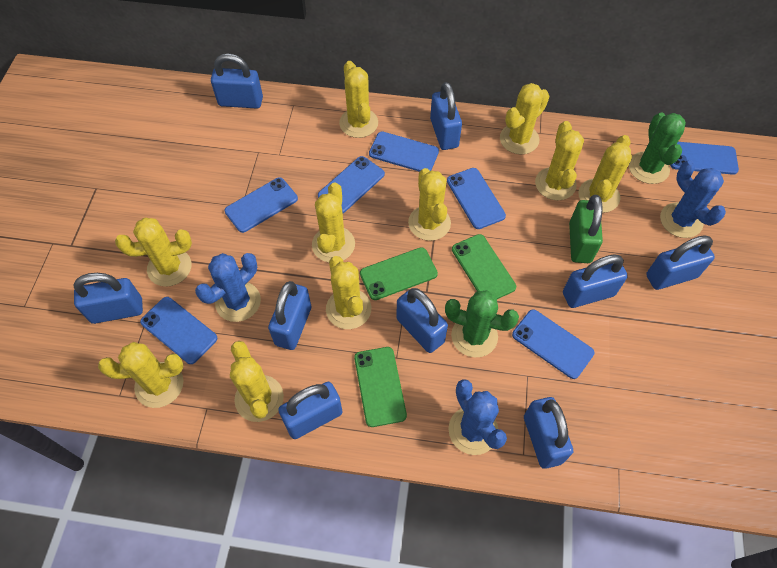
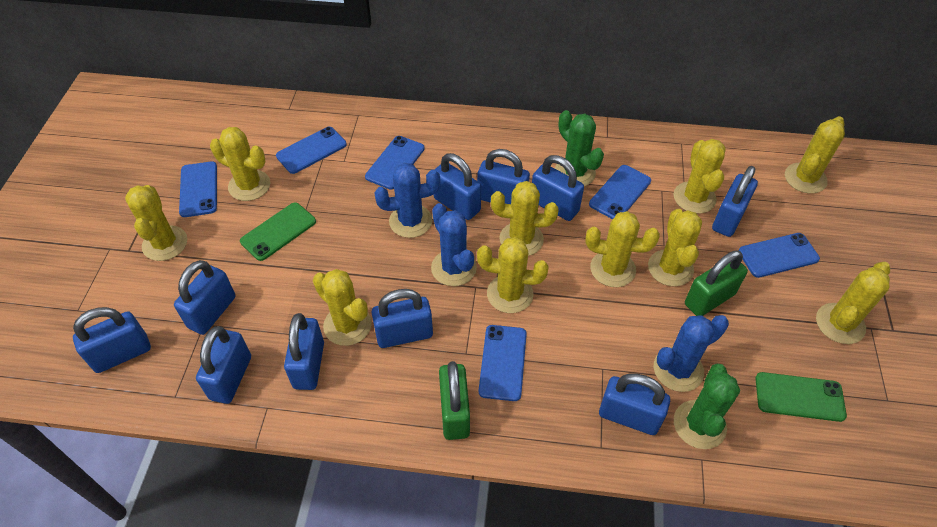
blue padlock: [74,273,143,324] [211,53,263,109] [268,281,311,350] [278,382,343,439] [396,288,448,353] [430,82,462,150] [524,397,573,469] [563,254,628,308] [646,235,715,290] = 9 -> [73,307,151,373] [174,260,235,335] [196,326,251,404] [284,313,324,390] [371,289,433,348] [433,153,481,220] [477,149,530,204] [532,155,584,221] [599,373,670,435] [712,166,758,237] = 10
blue phone: [140,297,217,364] [225,177,298,233] [318,156,385,213] [369,132,439,172] [447,168,506,229] [512,309,595,379] [670,142,739,175] = 7 -> [179,161,217,217] [276,127,347,174] [365,136,425,190] [478,325,527,401] [589,165,651,219] [738,233,820,278] = 6
green padlock: [569,195,603,263] = 1 -> [439,361,470,440] [685,250,748,316] = 2
green phone: [354,347,407,427] [360,247,438,300] [452,234,516,299] = 3 -> [240,202,316,261] [755,372,847,422] = 2

